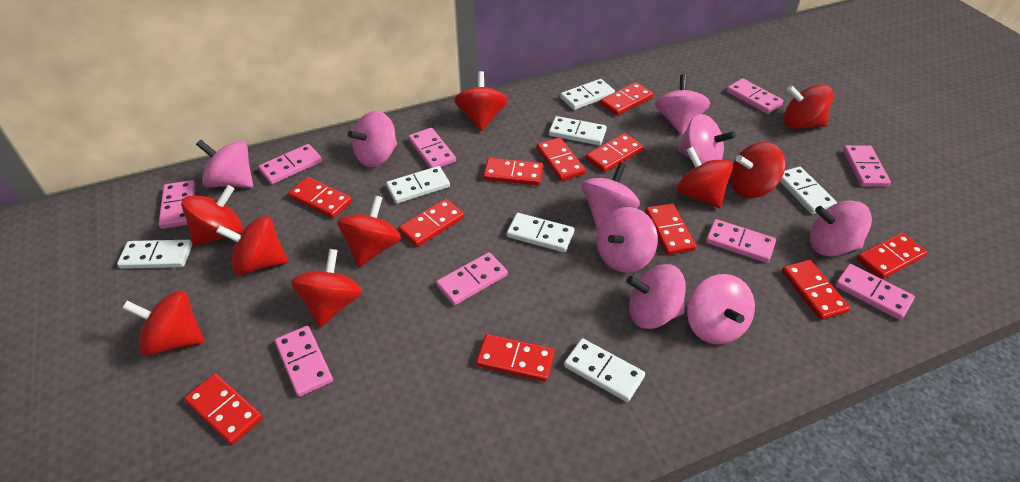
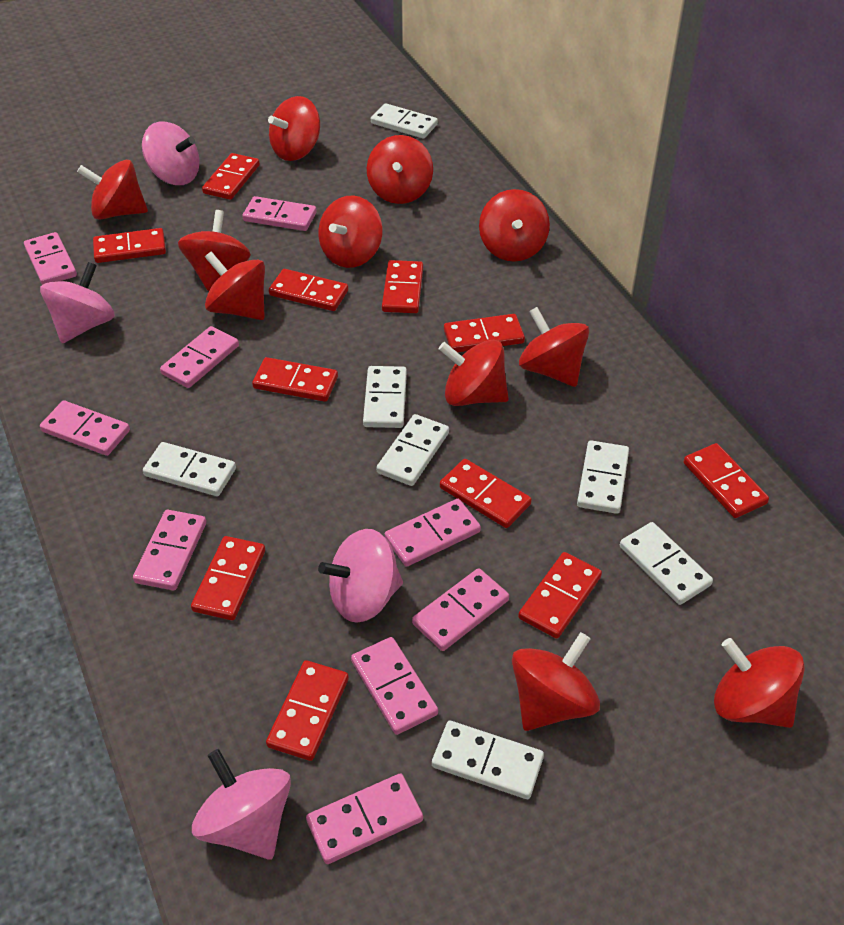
pink spinning top: [196,140,253,188] [348,111,397,167] [582,162,640,228] [597,207,658,273] [626,264,686,329] [655,74,710,135] [677,114,735,164] [687,274,755,345] [810,200,872,256] = 9 -> [40,262,115,343] [142,122,200,185] [192,749,291,860] [318,529,403,623] = 4
red spinning top: [122,290,204,357] [181,185,243,246] [216,216,288,275] [291,249,362,327] [337,195,401,267] [454,71,508,131] [676,147,733,208] [730,142,785,198] [783,84,833,129] = 9 -> [77,160,148,220] [178,210,251,291] [205,251,265,320] [268,96,320,161] [318,195,383,268] [367,135,433,204] [439,340,509,406] [479,189,550,262] [512,632,600,731] [519,307,589,387] [714,638,805,728] = 11

